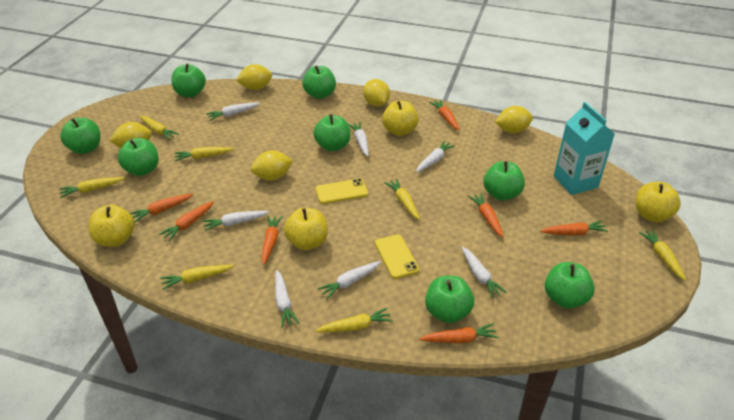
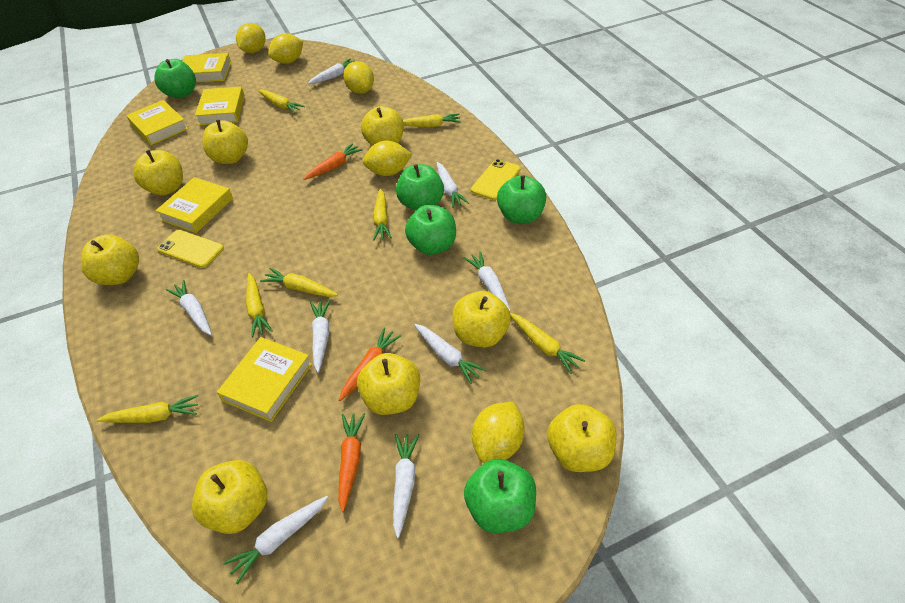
green apple: [60,118,100,154] [118,138,158,176] [171,64,206,97] [302,66,336,99] [313,114,350,151] [425,276,474,323] [484,161,525,201] [545,262,595,309] = 8 -> [154,59,196,98] [396,164,444,211] [405,205,456,255] [464,459,536,533] [497,175,546,224] = 5
orange carrot: [130,194,194,222] [159,201,214,241] [262,216,283,264] [419,323,499,343] [429,99,460,130] [468,193,504,237] [540,221,608,236] = 7 -> [304,143,363,180] [338,413,365,512] [339,328,401,401] = 3
turquoise carton: [554,102,615,195] = 1 -> none = 0
white carrot: [202,211,269,231] [206,102,260,121] [275,270,299,328] [317,261,381,299] [348,122,369,156] [416,141,455,172] [461,247,507,298] = 7 -> [166,280,212,335] [223,496,328,584] [308,58,355,84] [310,299,331,373] [393,434,419,538] [414,324,486,384] [437,162,469,208] [464,251,510,311] = 8
yellow apple: [89,205,135,247] [284,208,328,250] [382,101,419,136] [636,182,681,222] = 4 -> [81,234,139,285] [133,150,183,196] [192,460,267,534] [202,120,248,164] [357,353,420,415] [361,106,404,146] [452,291,511,348] [547,404,617,472] = 8
yellow book: none = 0 -> [126,100,188,145] [155,177,233,233] [183,53,231,82] [195,86,245,125] [217,337,312,422] = 5

